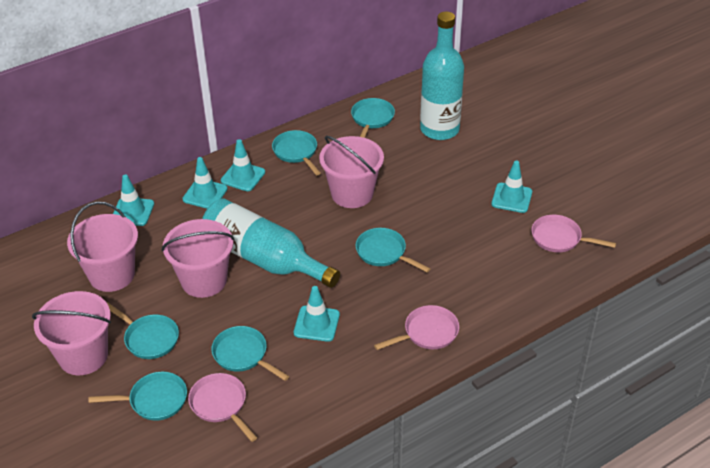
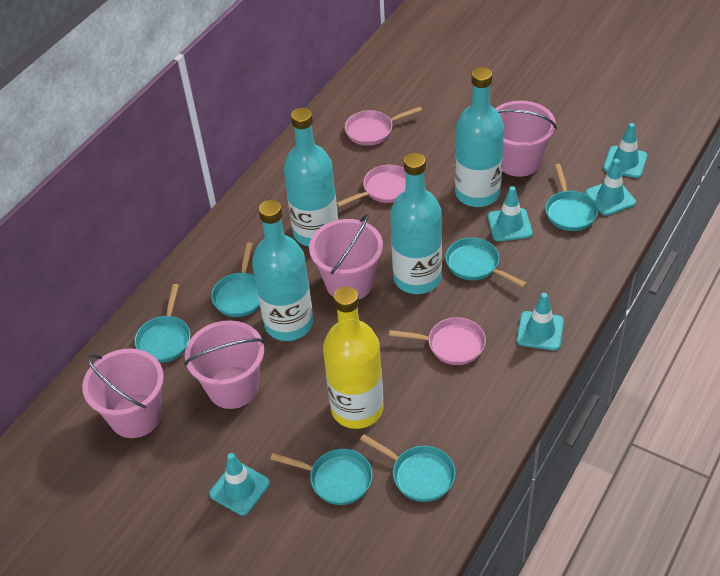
turquoise bottle: [202,199,340,288] [420,12,464,140] = 2 -> [252,200,313,341] [284,108,338,247] [390,153,442,294] [455,67,504,207] = 4
yellow bottle: none = 0 -> [323,286,384,429] = 1

